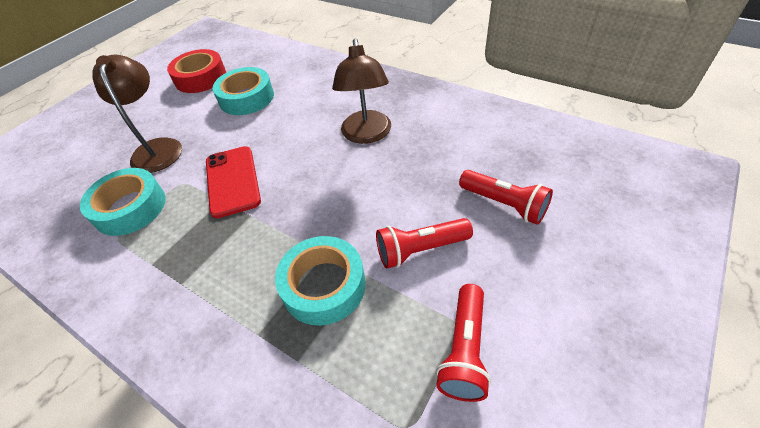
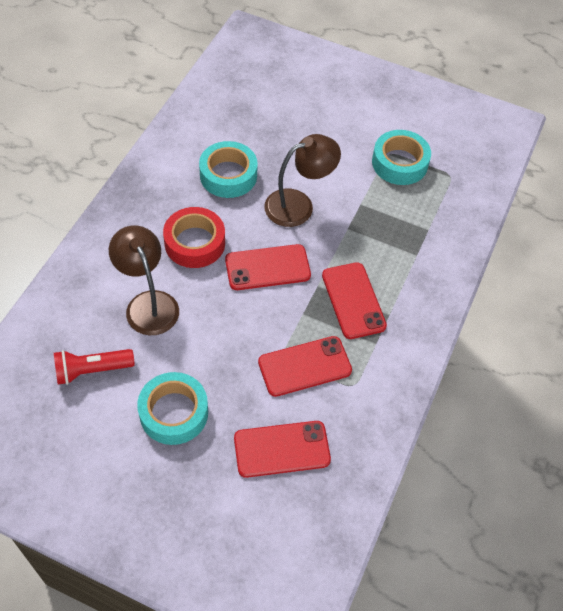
red flashlight: [376,218,473,269] [436,284,491,402] [459,170,553,225] = 3 -> [54,349,135,385] = 1
red phone: [206,146,261,218] = 1 -> [225,244,311,290] [234,421,331,478] [258,336,352,397] [322,262,387,339] = 4

